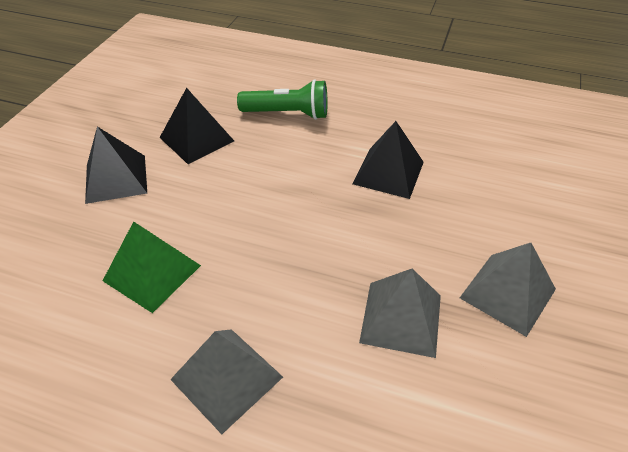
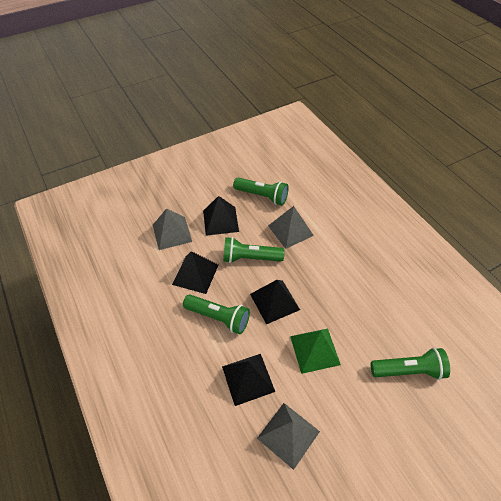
black pyramid: [85,127,147,204] [160,88,234,164] [353,121,424,199] = 3 -> [172,251,218,294] [203,196,239,236] [222,354,275,406] [250,280,300,324] = 4
green flashlight: [237,79,327,120] = 1 -> [183,295,250,334] [223,237,285,263] [233,178,289,205] [371,348,450,380] = 4

